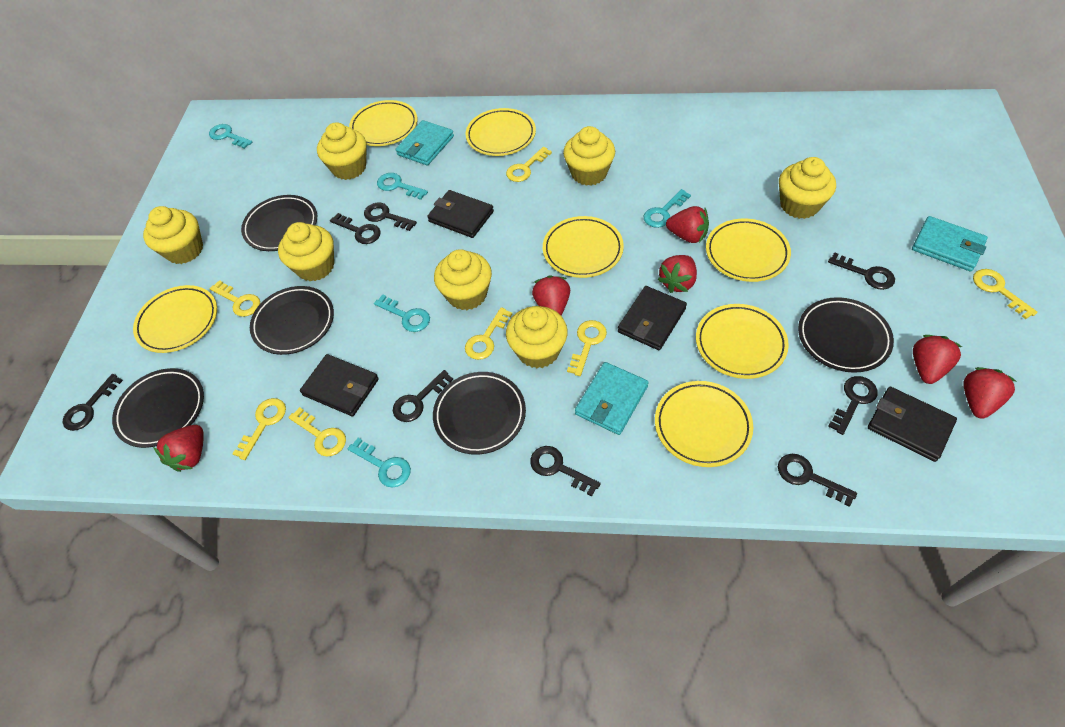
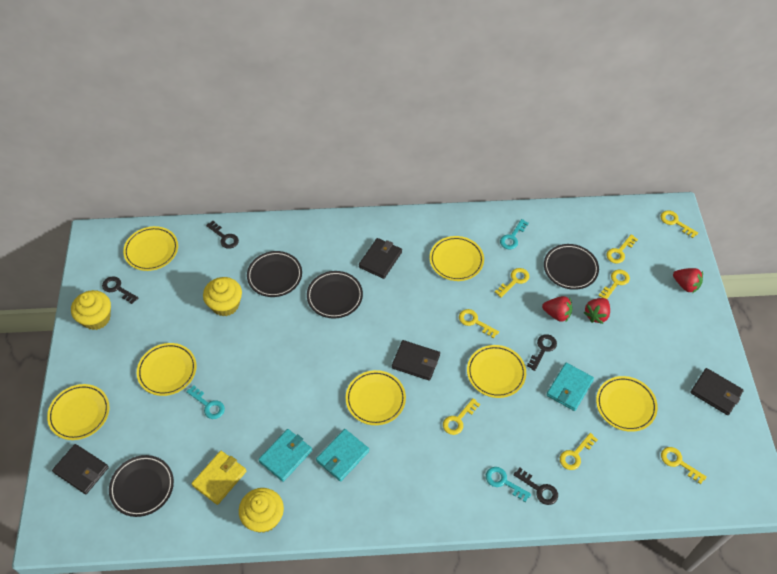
black key: [63,374,123,431] [330,213,381,244] [364,203,417,231] [393,370,453,422] [530,446,601,496] [778,454,857,507] [828,252,895,290] [828,376,878,435] = 8 -> [102,276,138,304] [206,221,239,249] [513,468,558,505] [527,334,557,371] = 4
black plate: [112,368,204,448] [241,195,317,251] [250,286,334,355] [433,372,526,455] [798,297,894,373] = 5 -> [109,455,174,517] [247,251,302,297] [307,271,363,318] [544,244,599,290] = 4
red strawberry: [153,425,204,472] [532,275,570,315] [657,255,697,293] [666,206,709,243] [913,335,962,384] [963,367,1016,419] = 6 -> [542,296,572,322] [584,298,610,324] [673,268,703,293] = 3
turquoise key: [209,124,252,149] [348,438,411,487] [374,295,430,332] [377,173,428,200] [643,189,691,228] = 5 -> [186,385,225,419] [486,467,531,502] [500,219,529,249] = 3
yellow cupcake: [143,206,203,264] [278,222,334,281] [317,122,367,180] [434,249,492,310] [506,306,568,368] [563,126,615,186] [779,157,836,219] = 7 -> [71,290,111,330] [203,277,242,316] [239,488,284,533] = 3
yellow key: [210,280,260,317] [232,398,286,460] [288,407,346,457] [465,307,512,360] [506,147,552,182] [567,320,607,376] [973,269,1038,319] = 7 -> [443,398,480,435] [459,309,499,338] [495,268,529,297] [560,433,598,470] [598,270,630,299] [606,234,638,263] [661,211,698,238] [661,447,707,484] = 8
yellow wallet: none = 0 -> [192,451,246,505] = 1

